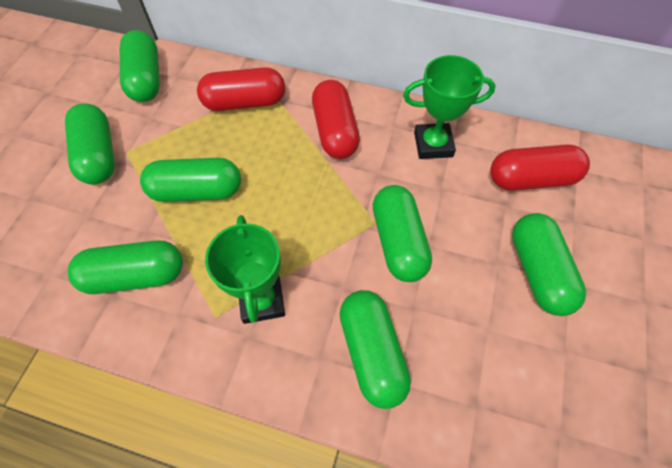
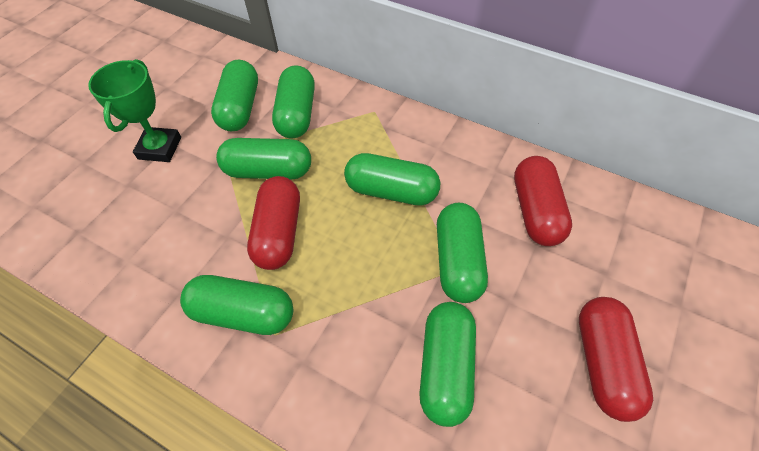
green trophy: [205,215,285,324] [403,55,496,159] = 2 -> [88,59,181,162] = 1

